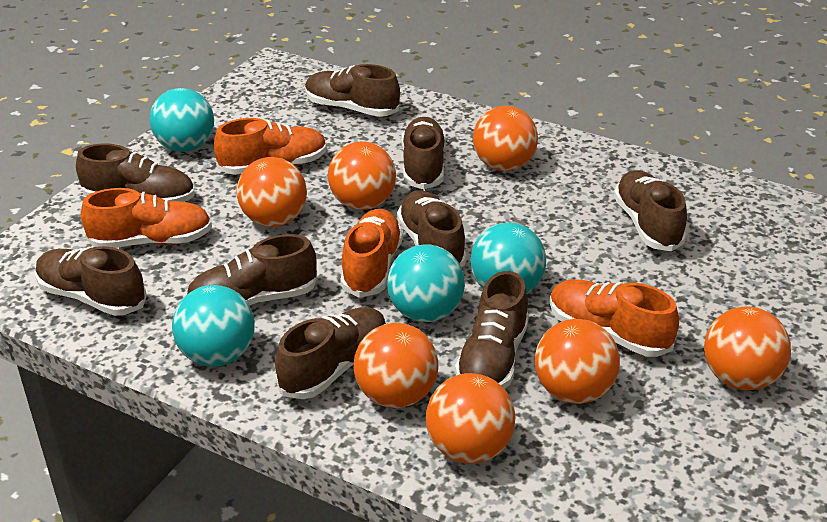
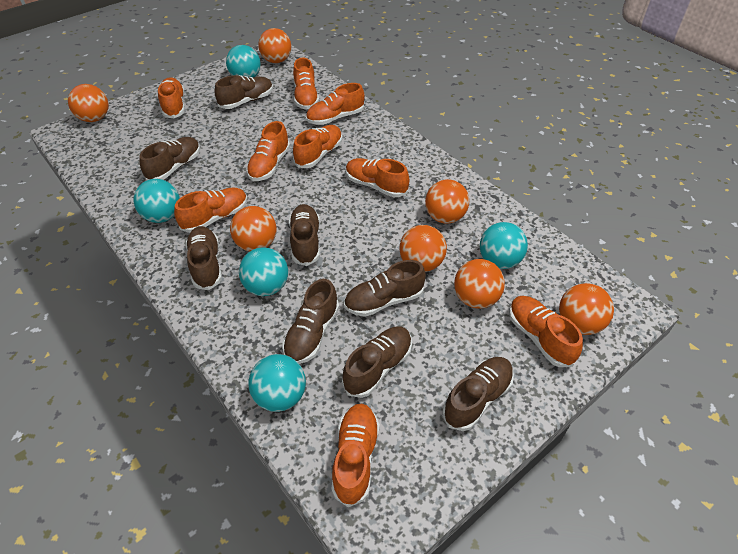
brown shoe: [35,246,147,316] [76,144,195,202] [186,234,317,305] [275,307,387,399] [305,64,400,117] [397,190,467,267] [401,117,446,189] [455,271,529,389] [614,170,687,251] = 9 -> [139,137,200,180] [186,226,222,290] [214,75,273,109] [283,279,339,364] [289,204,320,266] [342,326,412,398] [344,260,426,317] [442,357,514,431] = 8
orange shoe: [81,188,212,248] [214,118,327,175] [340,209,403,298] [550,279,679,357] = 4 -> [158,77,185,118] [174,187,247,233] [247,121,290,181] [293,58,319,110] [293,125,342,168] [306,83,364,125] [331,403,380,507] [346,158,409,197] [509,296,583,367] = 9
turquoise ball: [150,88,214,152] [172,285,255,367] [387,244,465,322] [470,223,546,293] = 4 -> [134,179,180,223] [226,45,261,78] [239,247,288,296] [248,354,306,412] [480,222,528,269] = 5

